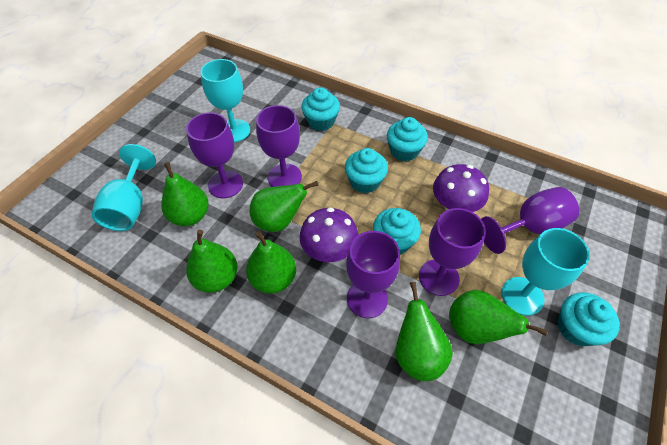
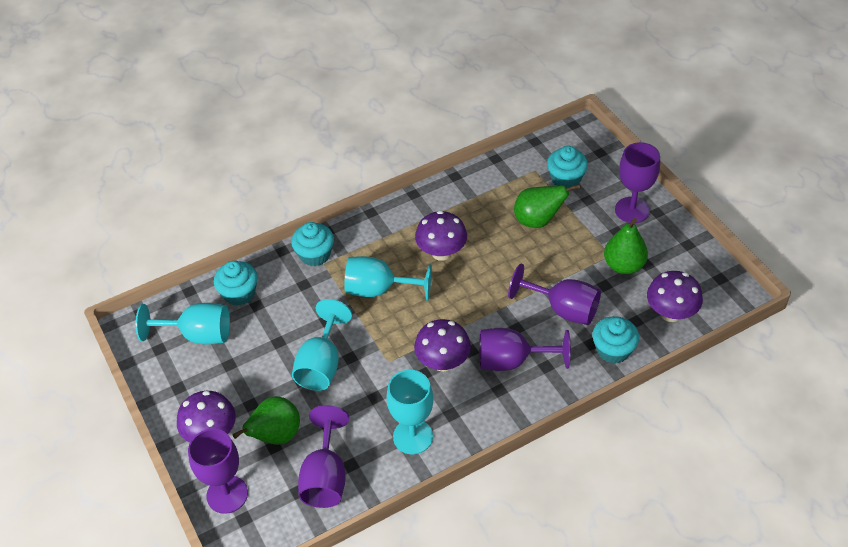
green pear: [161,162,209,226] [186,230,237,293] [246,231,296,294] [250,181,318,232] [395,282,453,381] [449,290,548,344] = 6 -> [233,396,300,445] [514,184,581,228] [604,218,648,274] = 3
purple mushroom: [300,207,359,262] [433,164,489,212] = 2 -> [177,391,236,443] [414,319,471,372] [415,211,467,261] [647,271,703,322] = 4
turquoise cupcake: [302,87,340,131] [345,148,388,193] [373,208,421,255] [387,117,428,162] [558,292,620,346] = 5 -> [214,261,258,306] [291,222,334,266] [547,146,588,188] [592,316,639,364] = 4
turquoise goblet: [91,144,156,231] [200,59,250,142] [502,228,590,316] = 3 -> [136,303,230,344] [292,299,352,391] [344,256,432,301] [386,370,433,455] = 4

